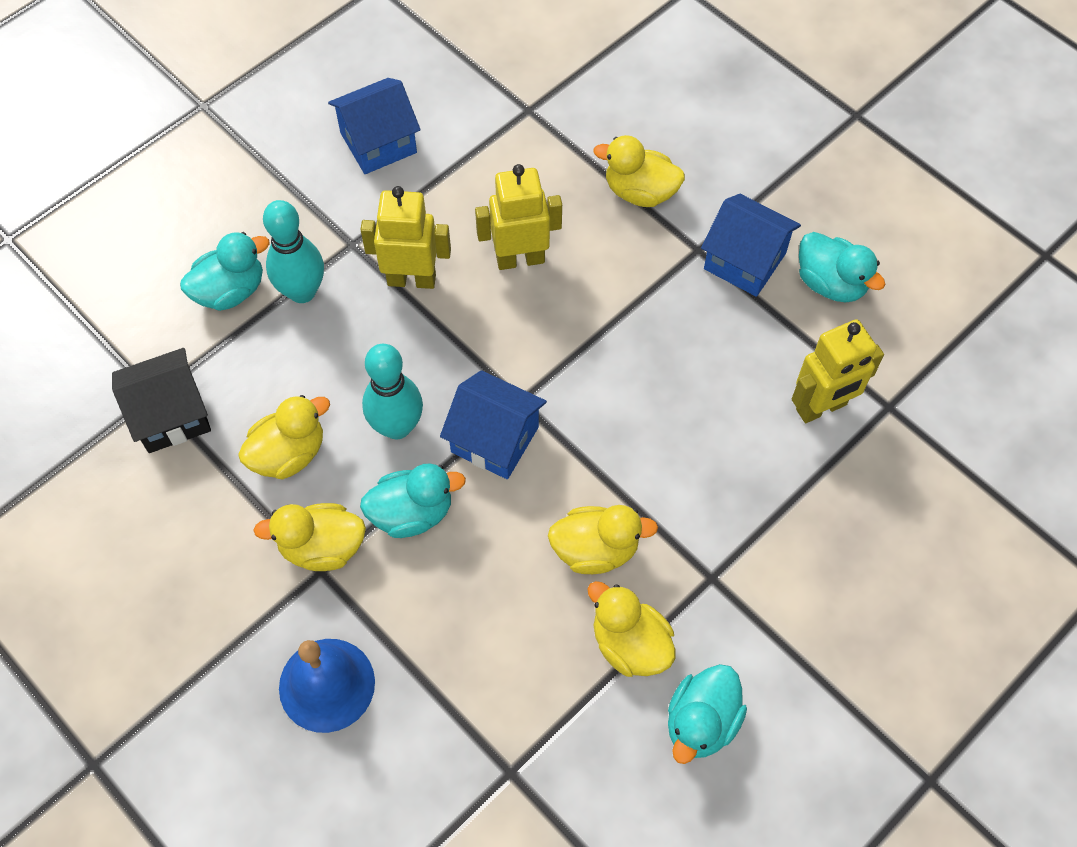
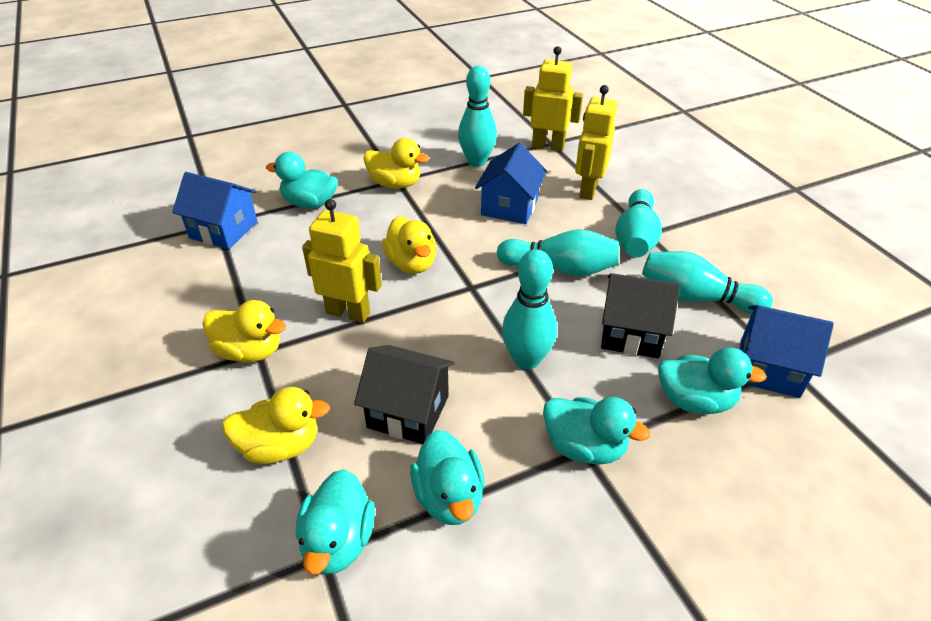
black house: [112,348,211,453] = 1 -> [354,345,455,444] [601,273,680,358] = 2
blue bell: [279,639,375,733] = 1 -> none = 0
turquoise bowling pin: [263,200,324,303] [362,344,423,439] = 2 -> [458,66,497,167] [497,229,619,276] [502,249,557,370] [615,189,662,258] [642,251,773,314] = 5
turquoise duck: [180,232,270,311] [360,463,466,538] [668,664,747,764] [799,232,885,302] = 4 -> [266,152,338,208] [296,469,375,575] [410,430,485,525] [543,397,650,465] [658,347,767,414] = 5
yellow duck: [238,395,330,479] [253,503,366,571] [548,505,658,574] [588,581,675,677] [593,135,685,207] = 5 -> [202,300,286,362] [222,387,330,464] [363,138,429,189] [382,216,437,274] = 4

